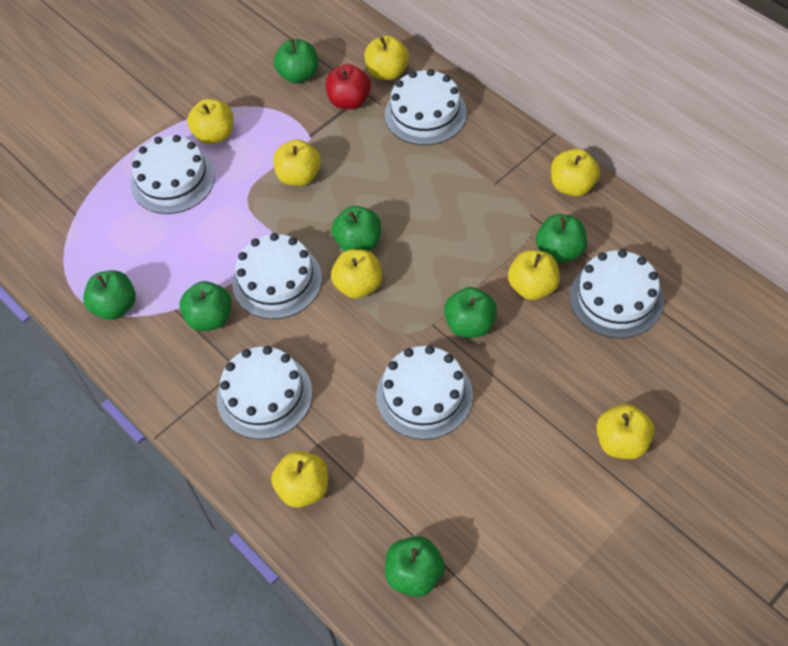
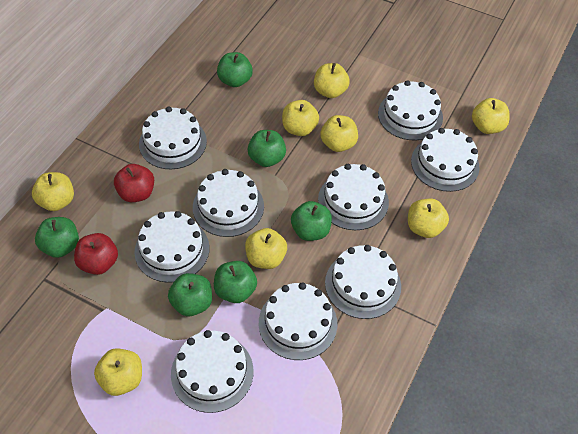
green apple: [83,270,136,320] [179,281,232,331] [274,39,318,84] [331,206,381,251] [385,536,445,597] [444,287,497,338] [536,214,587,263] = 7 -> [35,217,79,258] [168,273,212,316] [214,261,257,303] [217,52,253,87] [248,130,286,167] [291,201,332,241] = 6
red apple: [326,64,371,109] = 1 -> [74,233,118,275] [114,164,154,202] = 2
white cake: [131,135,215,214] [217,346,312,439] [232,233,322,319] [376,345,473,440] [385,69,467,145] [570,249,664,338] = 6 -> [135,211,209,283] [139,107,207,169] [171,330,254,413] [193,169,264,237] [259,282,337,360] [318,164,389,230] [325,245,401,319] [378,80,443,140] [411,128,480,192] = 9

